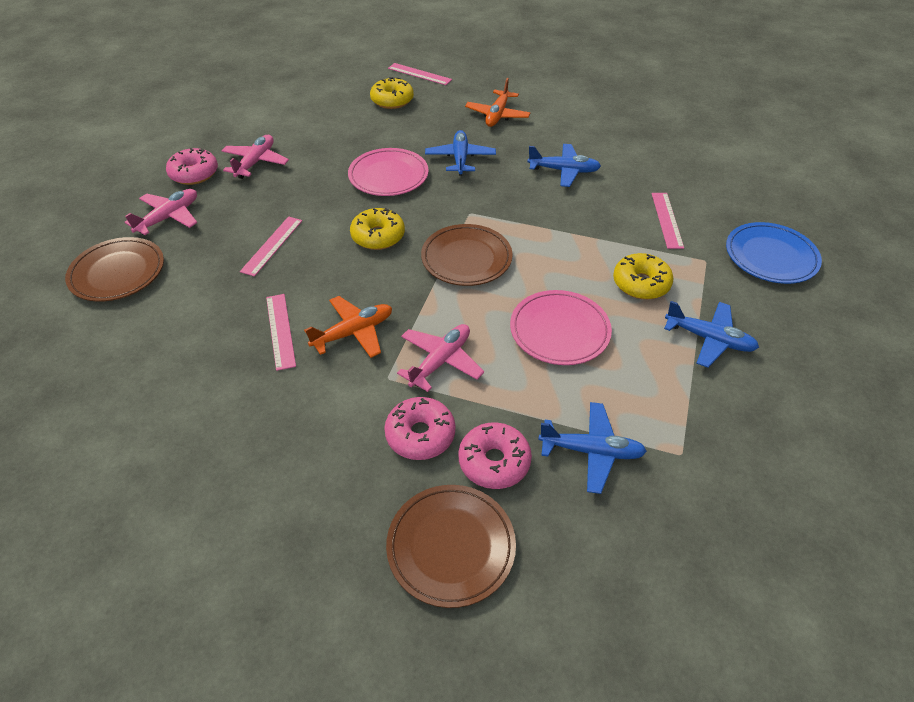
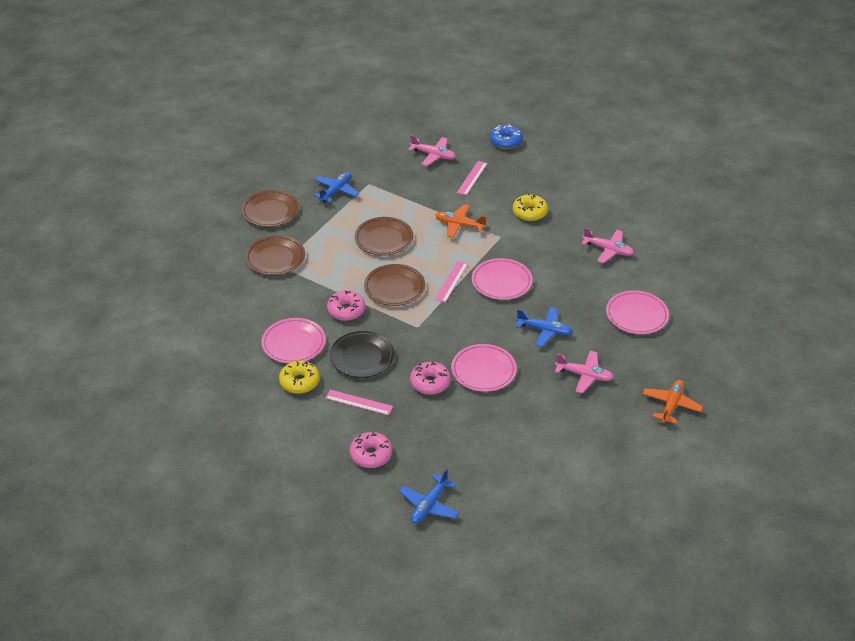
black plate: none = 0 -> [330,331,394,378] = 1
blue donut: none = 0 -> [490,125,523,149] = 1
blue plane: [425,130,496,176] [528,144,601,187] [538,402,647,494] [664,301,759,368] = 4 -> [313,172,359,203] [399,468,459,523] [516,307,573,347] = 3
blue plate: [726,222,822,284] = 1 -> none = 0
brown plate: [65,237,164,302] [386,485,516,608] [421,224,513,286] = 3 -> [242,190,299,227] [245,235,305,275] [355,217,413,256] [364,264,425,306] = 4
pink plate: [348,148,429,196] [510,290,612,365] = 2 -> [261,318,326,364] [451,344,517,392] [472,258,533,300] [606,290,669,334] = 4
pink ruler: [240,216,302,277] [266,294,296,371] [388,63,452,85] [651,193,684,249] = 4 -> [325,390,393,415] [435,261,468,303] [457,161,488,196] = 3
yellow donut: [350,208,405,250] [370,77,414,109] [613,253,673,299] = 3 -> [279,361,320,394] [513,193,548,221] = 2

